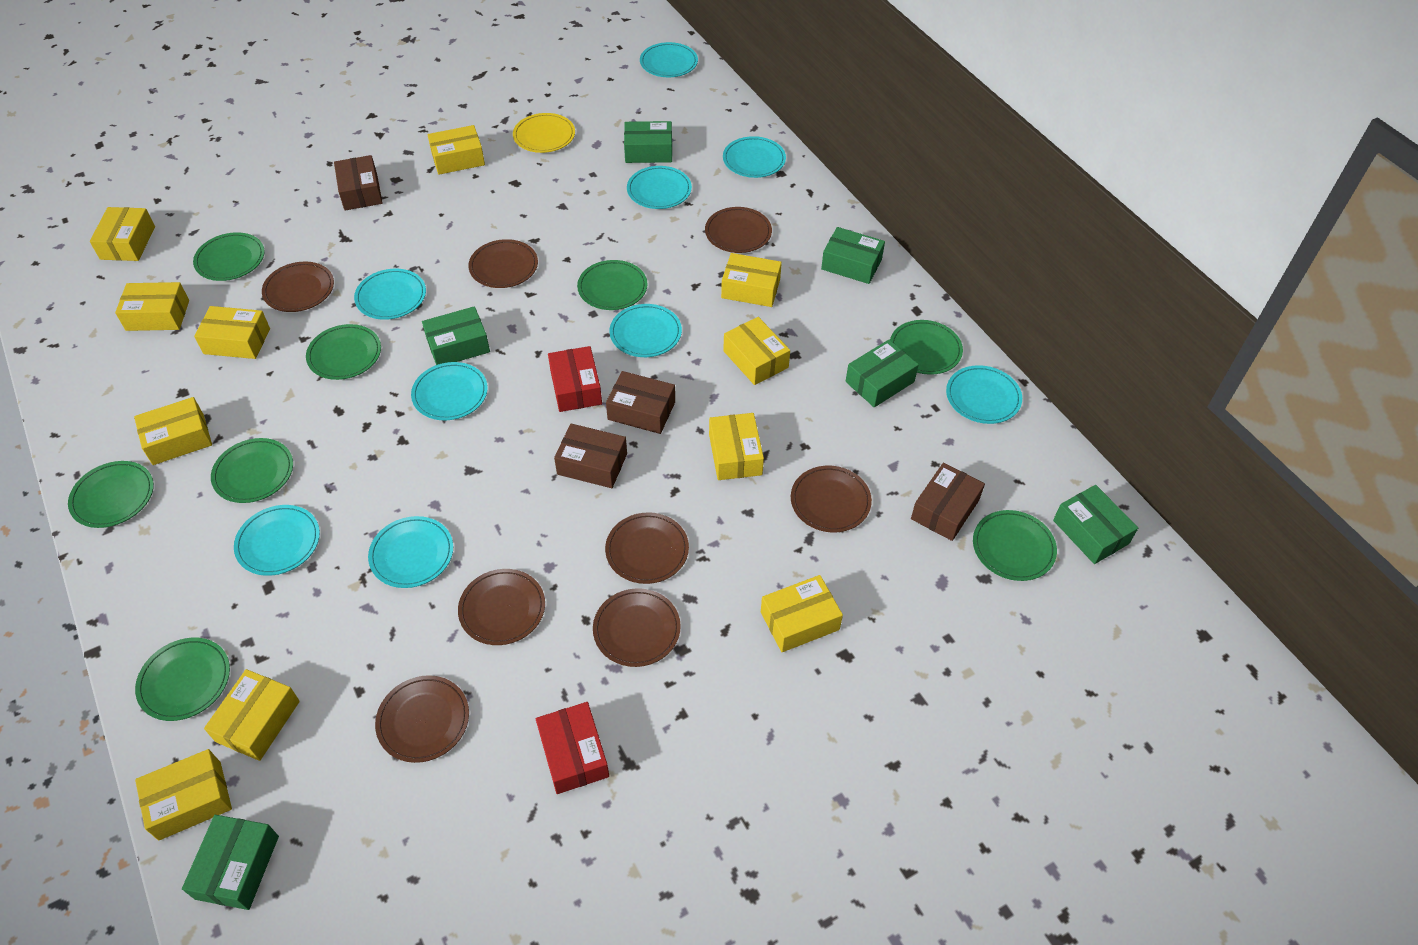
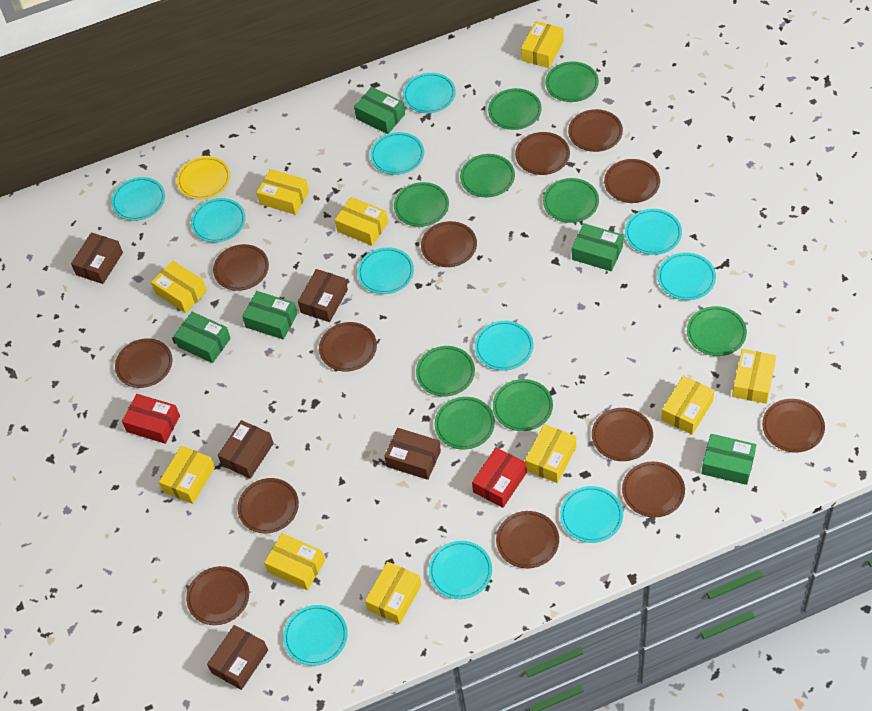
brown box: [334,155,383,211] [554,424,627,488] [606,371,675,434] [911,463,985,541] = 4 -> [71,232,123,284] [207,625,268,690] [218,420,274,479] [298,269,348,322] [384,428,441,480] = 5
brown plate: [262,262,334,312] [375,675,469,763] [458,569,545,645] [468,239,538,288] [593,588,681,667] [605,512,689,584] [705,207,772,253] [791,466,872,532] = 8 -> [115,338,172,388] [186,566,249,625] [213,244,269,291] [237,478,299,533] [319,322,377,372] [421,221,477,267] [496,511,559,568] [515,132,570,175] [568,109,623,152] [592,408,653,461] [604,159,660,203] [622,461,685,517] [762,399,825,452] = 13
green box: [182,815,279,910] [422,306,490,365] [624,121,672,163] [821,227,885,284] [845,340,919,407] [1053,485,1138,564] = 6 -> [174,312,231,363] [242,291,297,339] [354,87,405,134] [572,223,623,271] [702,434,756,485] = 5
green plate: [68,461,154,528] [135,638,230,721] [193,232,265,281] [211,438,293,503] [306,324,381,380] [577,260,647,310] [890,320,963,375] [973,510,1057,581] = 8 -> [394,182,449,227] [416,346,475,397] [434,397,495,449] [460,154,515,197] [488,88,542,130] [493,379,553,431] [543,178,599,223] [545,61,599,102] [687,306,747,356] = 9
turquoise plate: [234,505,320,576] [354,269,426,320] [368,516,453,588] [411,362,488,420] [609,304,682,357] [627,166,692,209] [640,42,698,77] [723,136,786,178] [946,365,1022,424] = 9 -> [111,177,165,221] [191,198,246,243] [283,605,348,666] [357,247,414,294] [370,132,424,175] [403,73,456,113] [429,541,492,599] [475,321,533,371] [560,486,623,543] [625,209,682,255] [658,252,716,300] = 11
yellow box: [90,207,155,261] [115,282,189,331] [134,397,212,465] [135,749,232,841] [194,306,270,359] [204,669,300,761] [427,125,485,175] [709,413,764,480] [721,253,782,307] [723,317,790,385] [761,575,843,652] = 11 -> [151,260,207,313] [159,446,215,504] [256,169,309,215] [264,533,325,590] [335,197,388,246] [365,562,421,625] [521,21,564,68] [525,424,576,483] [661,376,714,435] [732,349,776,404] = 10

